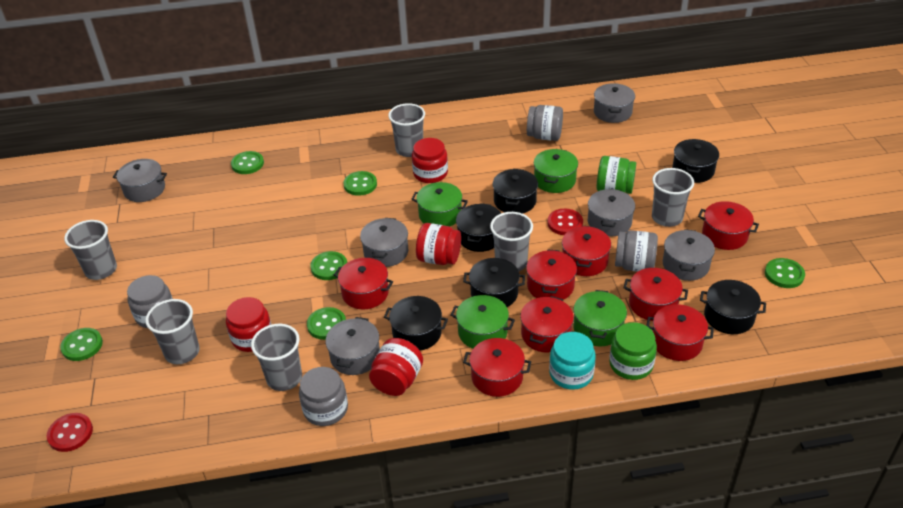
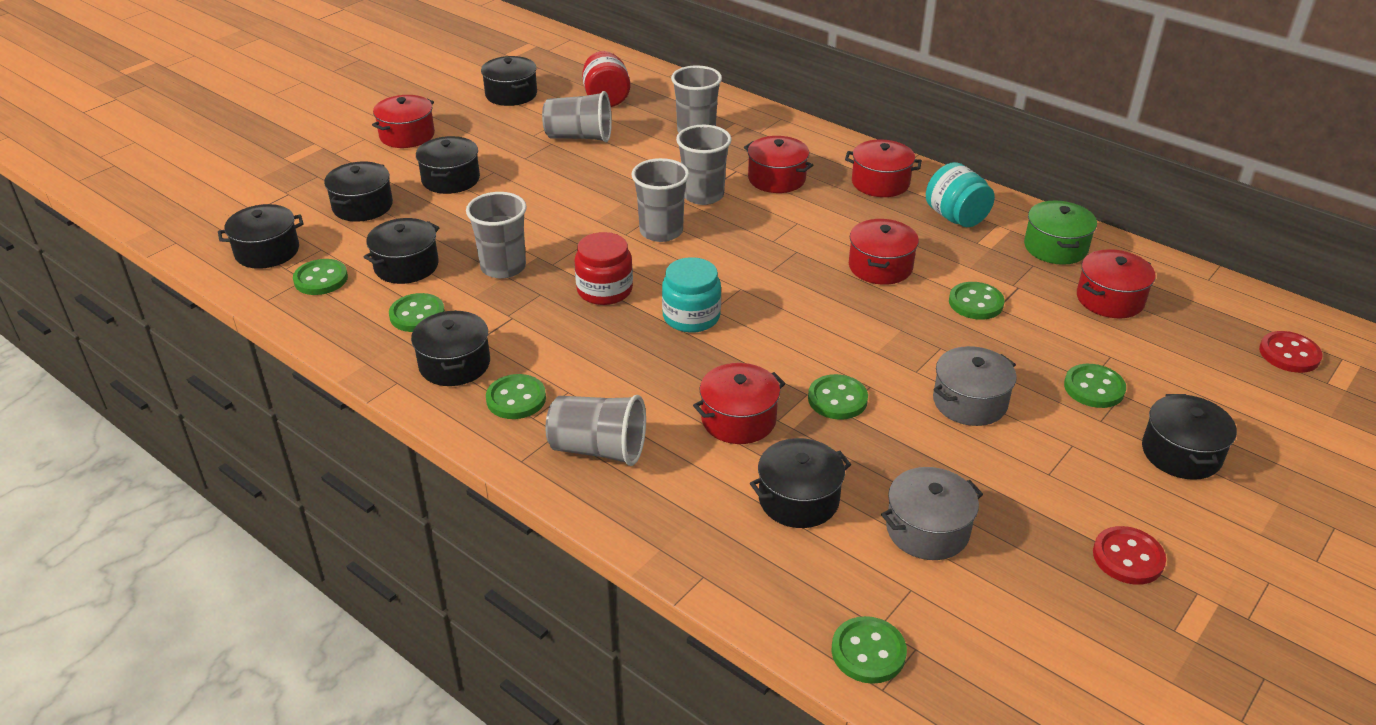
black pot: [384,296,448,351] [456,203,501,252] [463,258,525,307] [493,169,538,214] [672,139,719,183] [700,280,766,334] = 6 -> [218,204,304,269] [324,162,393,222] [364,218,439,284] [411,310,490,386] [416,136,480,194] [481,56,537,106] [750,438,852,528] [1142,394,1237,480] = 8
green button: [60,328,103,361] [231,151,264,174] [307,307,346,340] [310,251,347,280] [343,171,377,196] [765,258,805,288] = 6 -> [293,259,348,295] [389,293,445,332] [486,374,546,419] [808,374,868,420] [832,616,907,684] [949,282,1004,320] [1064,364,1126,408] = 7
green jar: [597,156,636,194] [609,322,657,380] = 2 -> none = 0
green pot: [411,182,468,226] [450,295,515,349] [534,149,578,193] [574,290,627,346] = 4 -> [1024,200,1097,265] = 1
grey jar: [127,275,173,328] [299,367,348,426] [527,105,563,141] [615,230,658,272] = 4 -> none = 0
grey pot: [113,159,167,202] [326,317,380,375] [360,218,408,267] [588,189,635,236] [594,83,635,123] [663,229,715,281] = 6 -> [881,467,983,560] [933,346,1017,426] = 2
red jar: [226,297,271,352] [369,338,423,396] [412,138,448,183] [416,223,461,265] = 4 -> [574,232,633,305] [582,51,631,107] = 2
red pot: [334,258,393,309] [463,338,531,397] [520,296,574,353] [526,249,577,300] [562,226,611,276] [624,268,688,321] [646,304,714,361] [698,201,759,250] = 8 -> [372,95,435,148] [693,363,786,444] [744,136,813,193] [845,139,922,197] [849,219,919,285] [1077,249,1156,318] = 6
turquoise jar: [549,332,596,390] = 1 -> [662,257,721,333] [926,162,995,227] = 2

